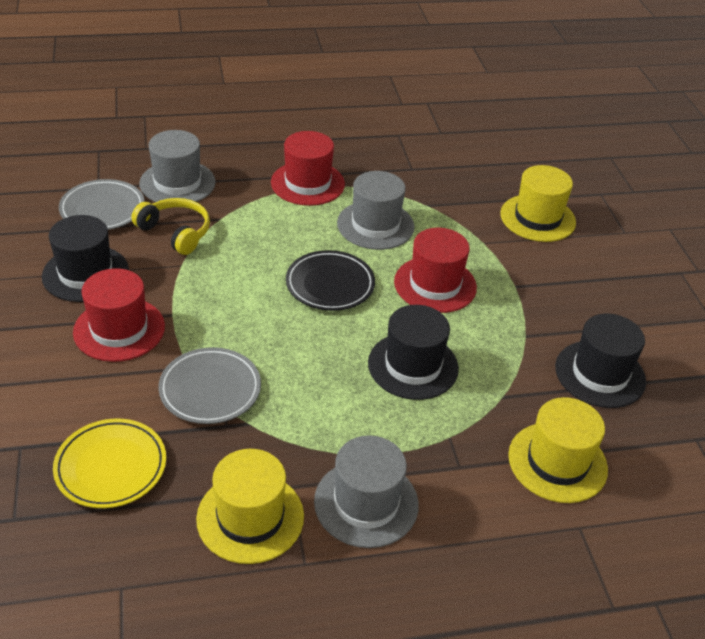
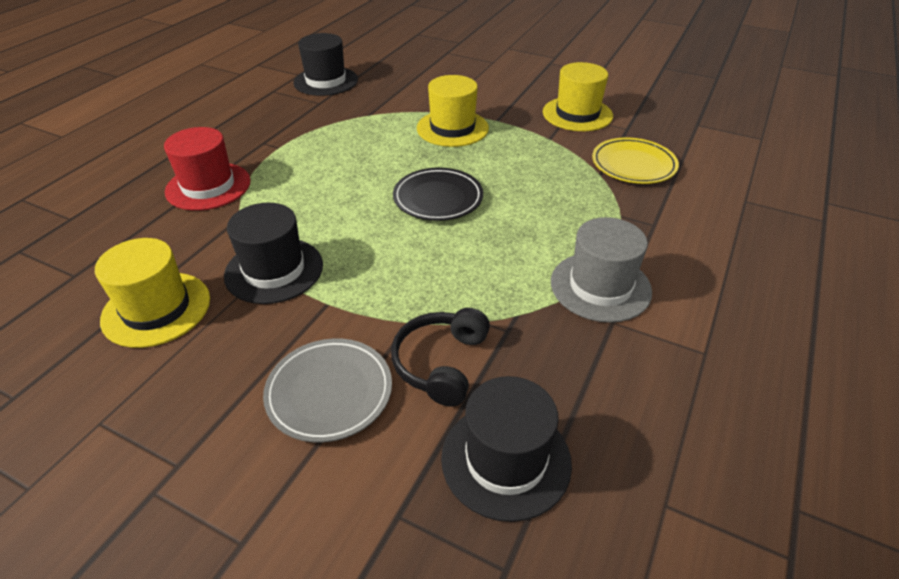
black headphones: none = 0 -> [391,308,490,406] = 1
grey hat: [139,130,215,202] [314,435,419,548] [337,171,415,250] = 3 -> [551,217,652,323] = 1
grey plate: [59,179,145,230] [158,347,261,424] = 2 -> [263,338,392,443] = 1
red hat: [73,268,165,362] [271,131,345,206] [394,228,477,313] = 3 -> [164,127,251,211] = 1
yellow headphones: [131,198,210,255] = 1 -> none = 0

